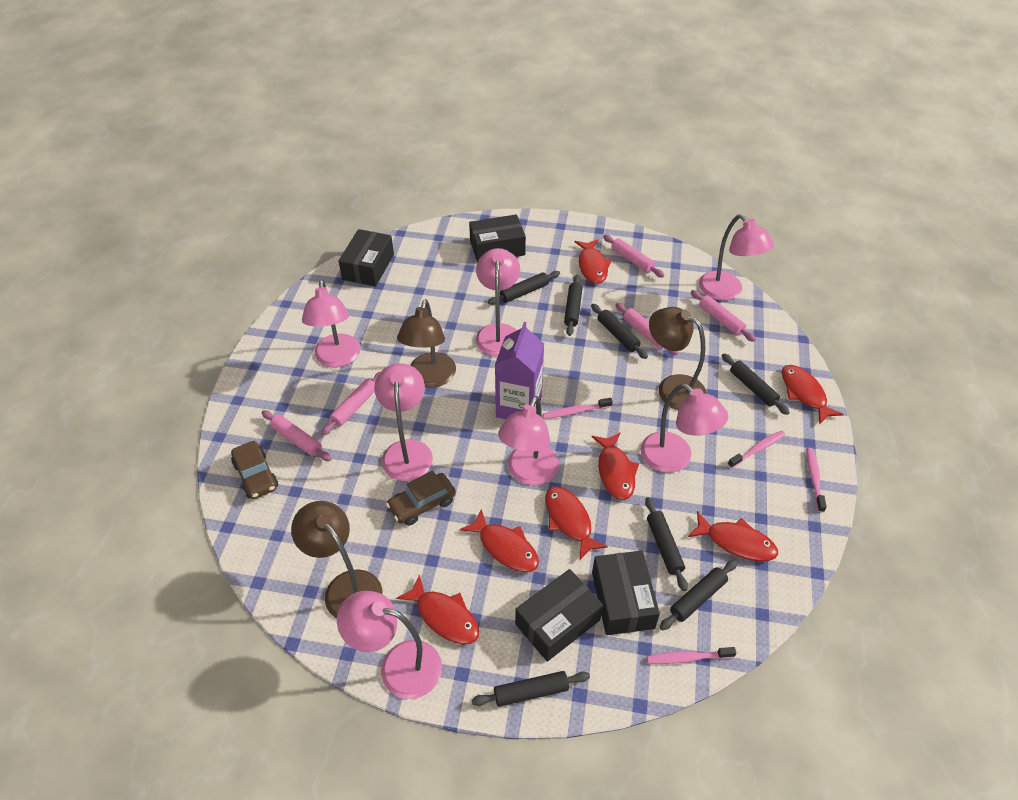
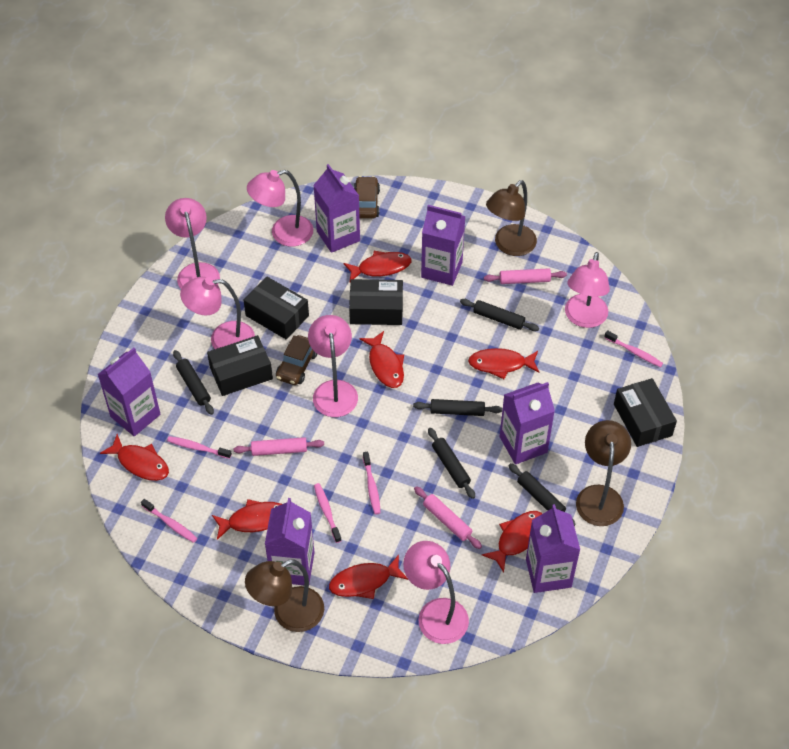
black rolling pin: [472,671,590,707] [488,271,560,305] [564,274,582,336] [591,304,648,359] [645,497,688,591] [660,560,737,631] [722,353,790,415] = 7 -> [173,350,214,415] [413,399,502,416] [428,428,475,499] [460,299,539,331] [509,463,576,526] = 5
pink lamp: [302,280,361,367] [337,591,442,699] [374,363,433,481] [476,248,520,356] [498,396,559,485] [640,384,728,473] [699,214,774,301] = 7 -> [165,198,220,289] [180,277,255,349] [247,170,313,247] [308,315,358,417] [403,541,469,644] [565,252,610,328] = 6
pink rolling pin: [261,410,332,461] [321,371,381,435] [603,235,665,277] [615,303,678,355] [691,290,756,342] = 5 -> [233,437,324,456] [414,486,482,549] [484,268,567,284] = 3
pink toothbrush: [543,398,613,419] [647,647,736,664] [727,430,785,468] [806,448,827,512] = 4 -> [141,499,197,543] [167,436,232,459] [314,483,342,543] [363,452,381,514] [604,330,663,367] = 5
purple carton: [495,322,544,419] = 1 -> [97,348,161,436] [265,498,314,585] [313,164,360,253] [421,205,465,286] [500,382,555,465] [526,504,580,593] = 6

